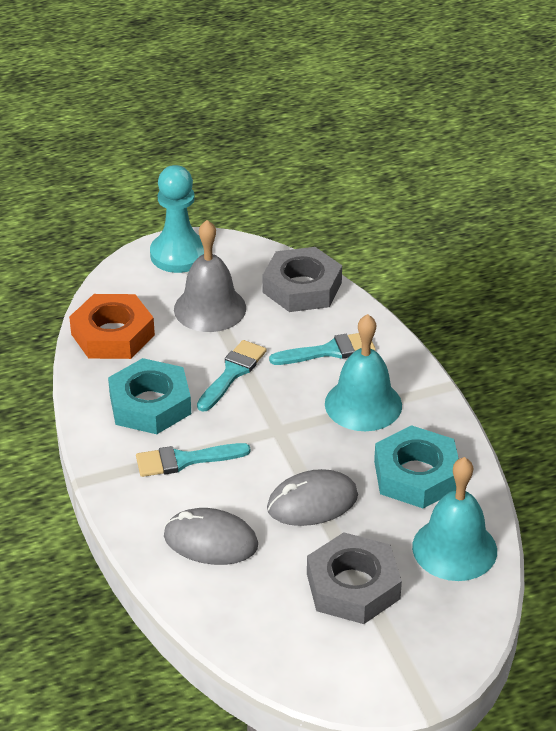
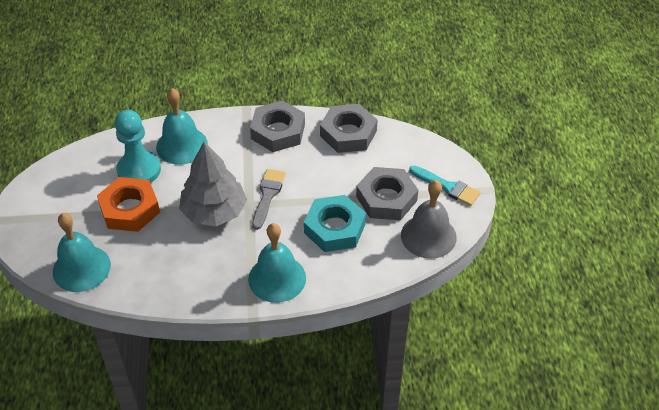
grey brush: none = 0 -> [252,169,286,230] = 1
grey mouse: [164,508,258,565] [267,469,358,526] = 2 -> none = 0
grey nut: [262,247,342,312] [307,532,402,624] = 2 -> [250,101,305,152] [320,104,377,153] [356,167,418,220] = 3
grey tree: none = 0 -> [179,142,247,226] = 1
turquoise bell: [325,314,402,431] [412,457,497,581] = 2 -> [53,213,111,292] [156,88,208,165] [248,223,306,303] = 3
turquoise brush: [136,443,250,477] [197,340,266,412] [269,333,376,365] = 3 -> [409,166,481,206] = 1
turquoise nut: [108,358,191,434] [374,425,459,509] = 2 -> [304,195,366,252] = 1

